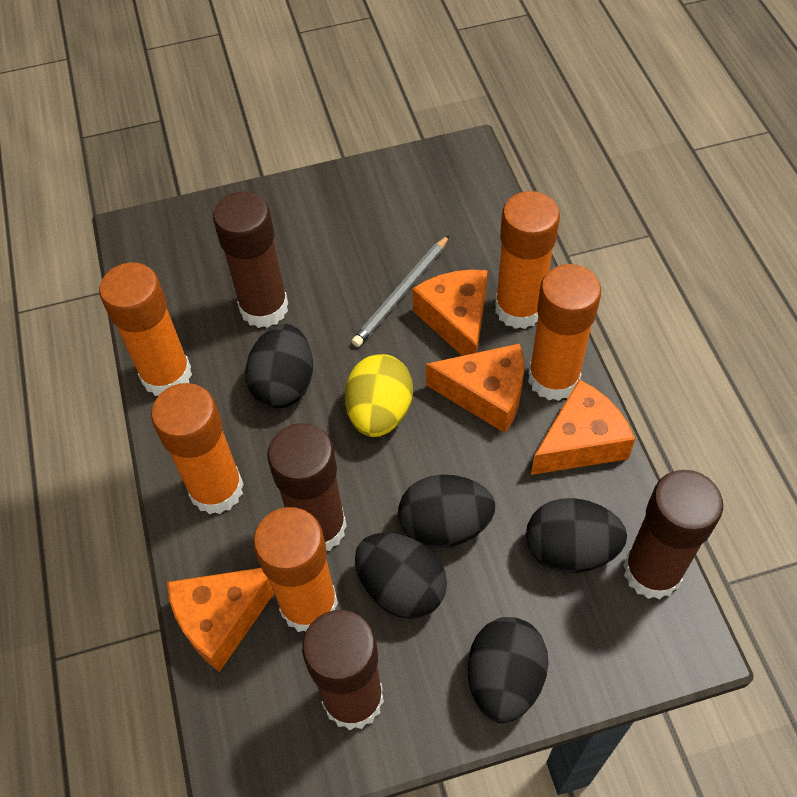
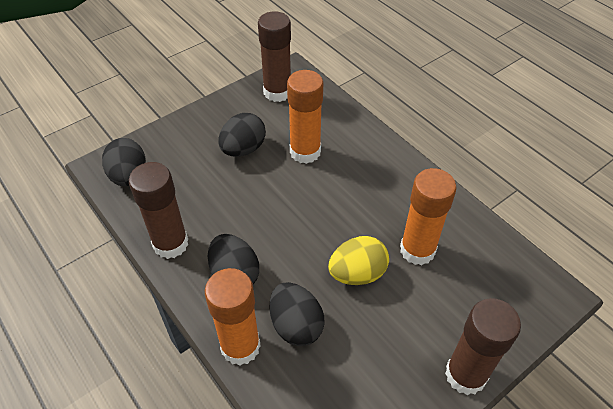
black egg: [245,324,313,408] [355,533,447,619] [398,475,495,549] [468,617,549,723] [526,498,627,573] = 5 -> [102,138,146,186] [208,234,259,284] [218,113,266,157] [270,282,325,346] = 4
brown glue stick: [213,192,288,328] [267,423,347,551] [302,610,384,730] [623,470,723,599] = 4 -> [129,162,188,259] [258,11,291,102] [445,298,521,395] = 3
grey pencil: [352,235,449,347] = 1 -> none = 0
orange cheese: [167,568,274,672] [412,270,488,356] [426,343,524,433] [531,379,635,475] = 4 -> none = 0
orange glue stick: [99,262,192,396] [151,383,244,514] [253,507,338,632] [495,191,560,329] [528,264,601,401] = 5 -> [205,268,261,366] [287,70,323,164] [400,168,457,265] = 3

